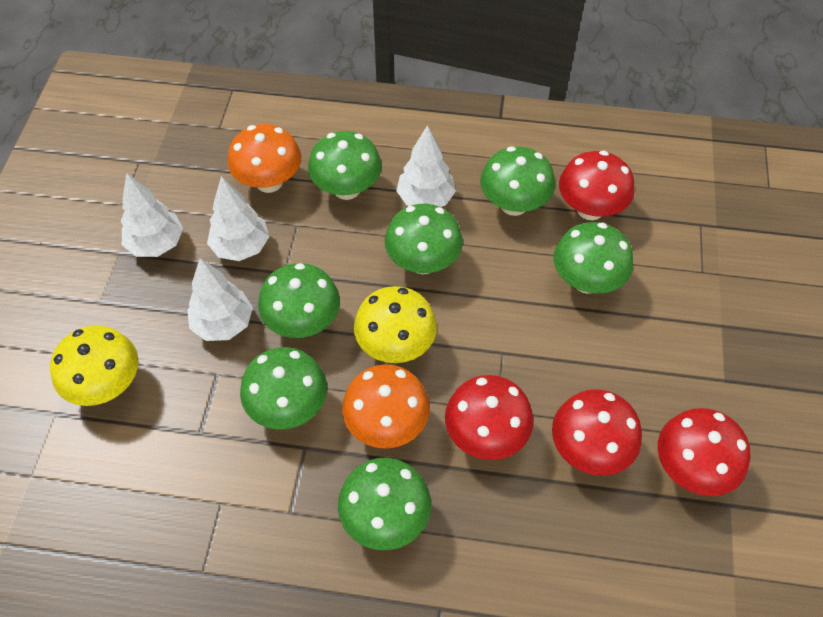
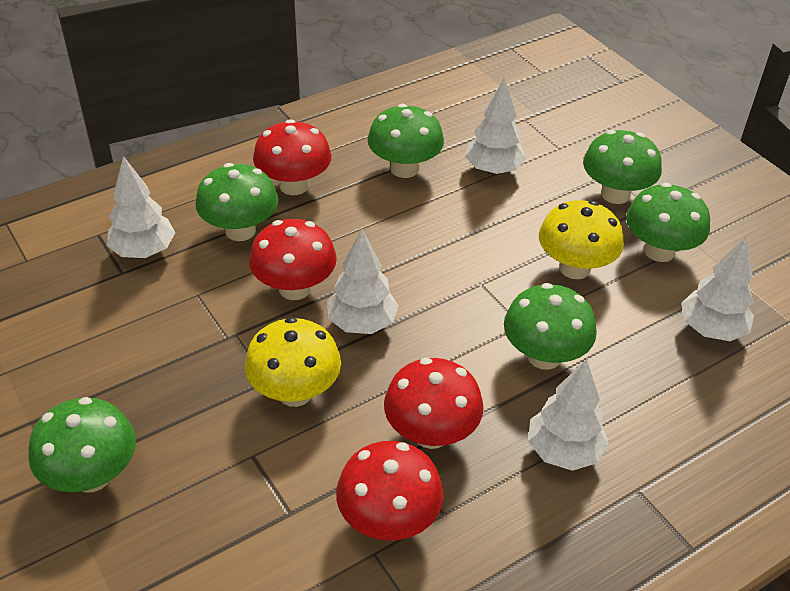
green mushroom: [240,347,327,430] [258,263,340,338] [308,131,382,200] [338,458,431,550] [385,204,463,274] [480,146,555,216] [554,222,633,294] = 7 -> [28,397,136,493] [195,163,278,241] [368,104,444,178] [504,283,597,370] [583,130,662,204] [626,183,710,262] = 6
orange mushroom: [228,124,301,193] [342,364,430,449] = 2 -> none = 0
white tree: [121,173,183,257] [187,258,253,341] [207,176,269,261] [396,125,456,207] = 4 -> [107,156,175,258] [327,229,399,334] [465,77,526,175] [528,359,609,471] [681,236,754,341] = 5

